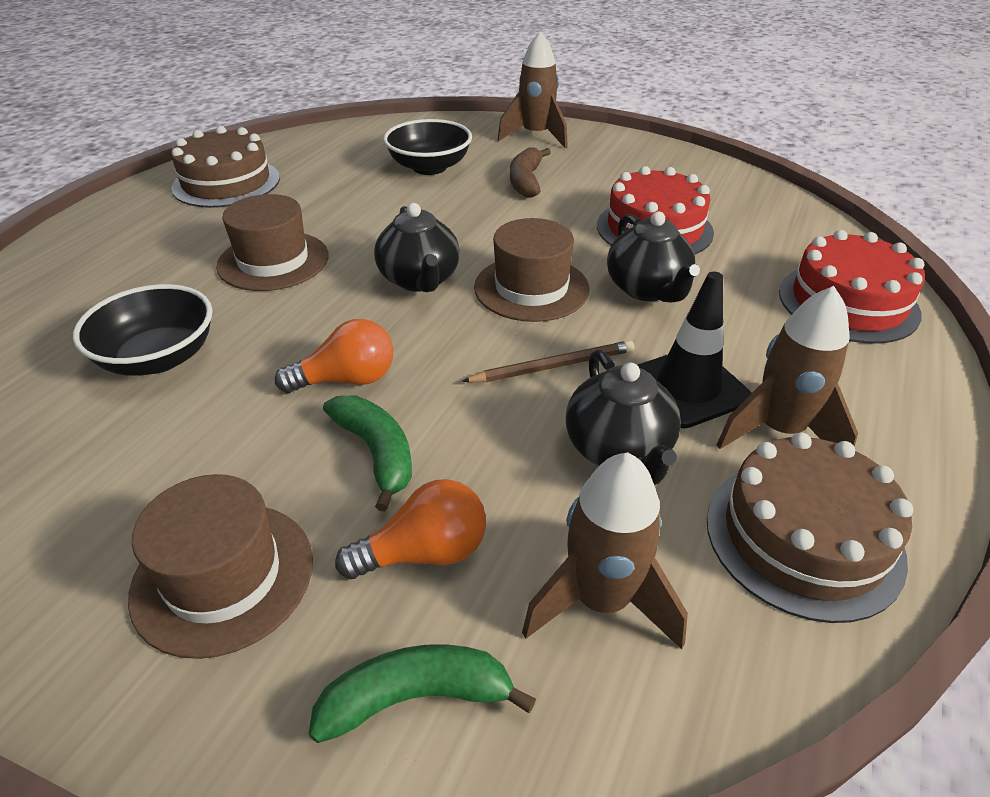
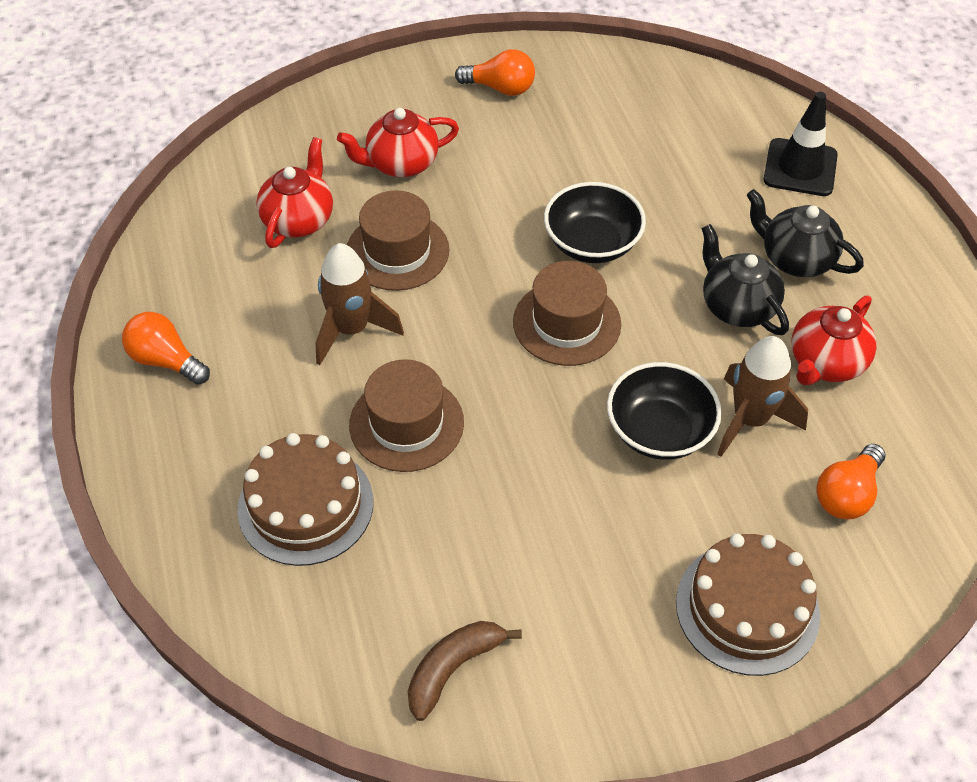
black teapot: [374,203,460,292] [566,349,681,485] [607,211,700,302] = 3 -> [701,224,789,335] [747,189,864,277] = 2
brown pencil: [462,340,634,382] = 1 -> none = 0
brown rocket: [498,31,568,148] [522,453,688,649] [717,286,858,449] = 3 -> [316,243,404,365] [717,336,808,457] = 2
green banana: [309,644,536,743] [323,395,412,511] = 2 -> none = 0
orange light bulb: [275,319,393,393] [335,479,486,579] = 2 -> [122,312,210,385] [455,49,535,96] [816,444,885,519] = 3
red cake: [597,166,714,254] [779,230,925,344] = 2 -> none = 0
red teapot: none = 0 -> [256,137,333,248] [337,108,459,177] [792,296,877,385] = 3

